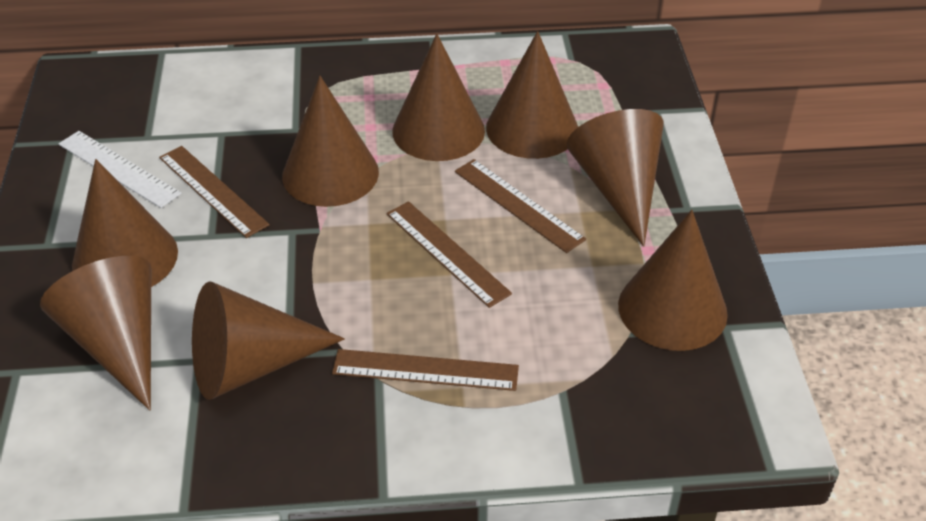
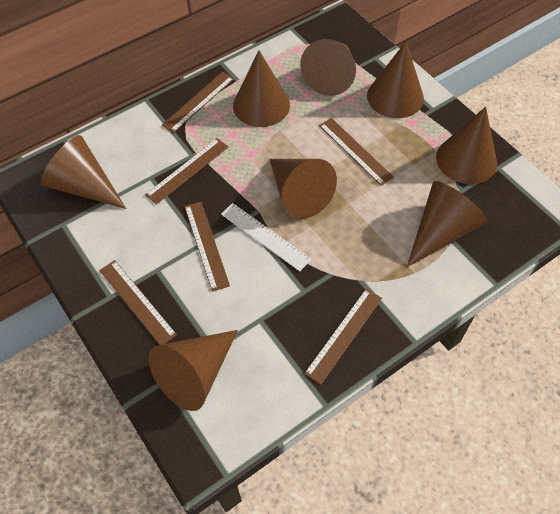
brown ruler: [159,146,270,238] [332,349,519,391] [386,201,512,308] [455,159,586,253] = 4 -> [99,260,177,345] [145,138,228,205] [162,72,234,133] [184,202,230,292] [304,289,382,385] [319,118,394,186] = 6

